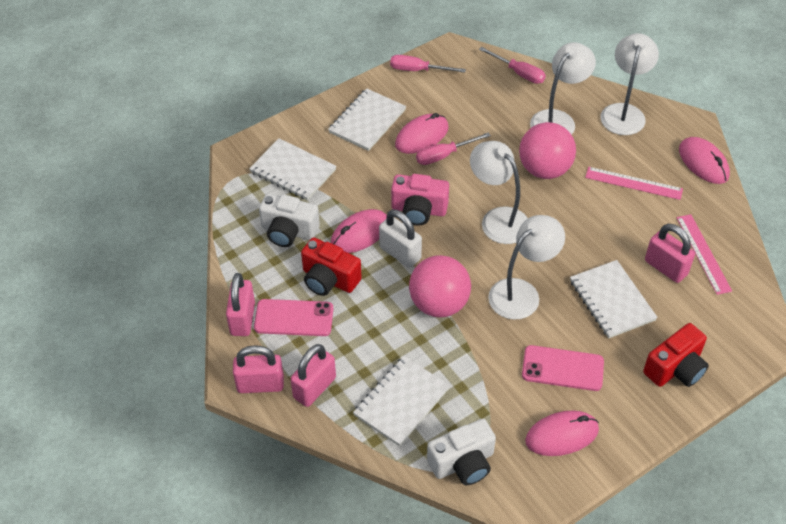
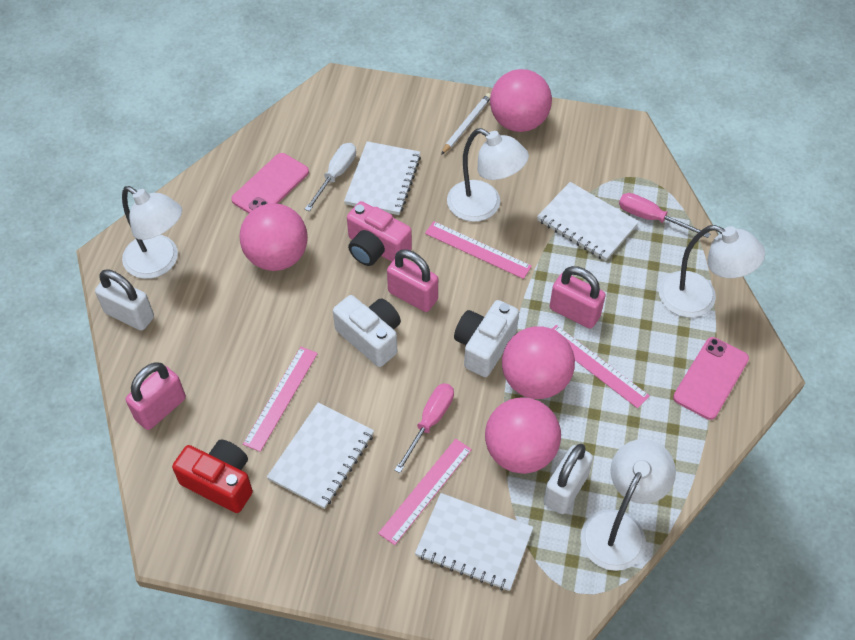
pink ball: [409,255,471,318] [519,122,576,179] = 2 -> [240,203,308,271] [485,397,561,474] [490,69,552,132] [502,326,575,399] = 4
pink mouse: [331,209,387,253] [395,113,449,154] [525,410,599,456] [679,137,730,184] = 4 -> none = 0
pink padlock: [226,273,255,336] [233,345,284,393] [290,344,336,407] [645,224,695,283] = 4 -> [126,362,186,430] [387,249,438,312] [550,266,606,329] = 3
pink ruler: [585,167,683,200] [677,214,732,295] = 2 -> [243,347,318,452] [378,439,472,545] [425,221,532,279] [552,325,650,408] = 4
pink screwdriver: [390,55,466,73] [416,133,491,165] [479,47,546,84] = 3 -> [395,383,454,473] [619,193,710,238] = 2
red camera: [301,238,362,296] [643,323,709,387] = 2 -> [172,439,253,513] = 1
white padlock: [379,210,422,268] = 1 -> [95,270,154,331] [543,444,593,514] = 2
white pencil: none = 0 -> [441,93,491,155] = 1
white screwdriver: none = 0 -> [305,143,356,212] = 1

